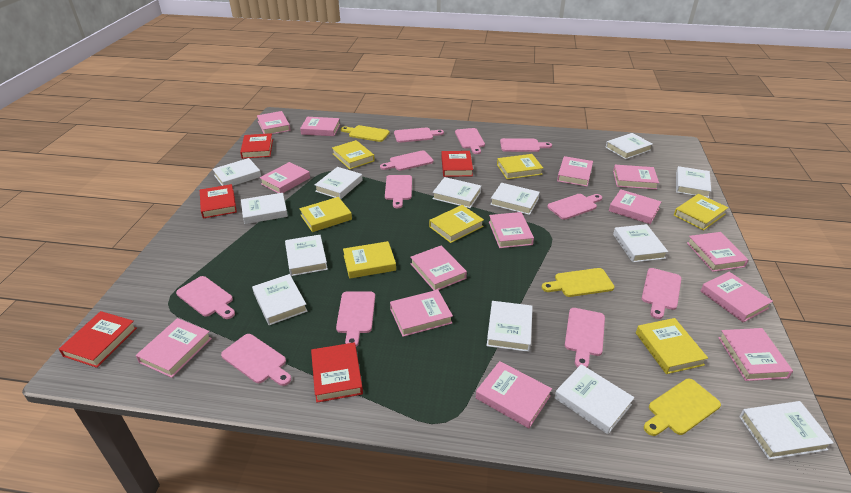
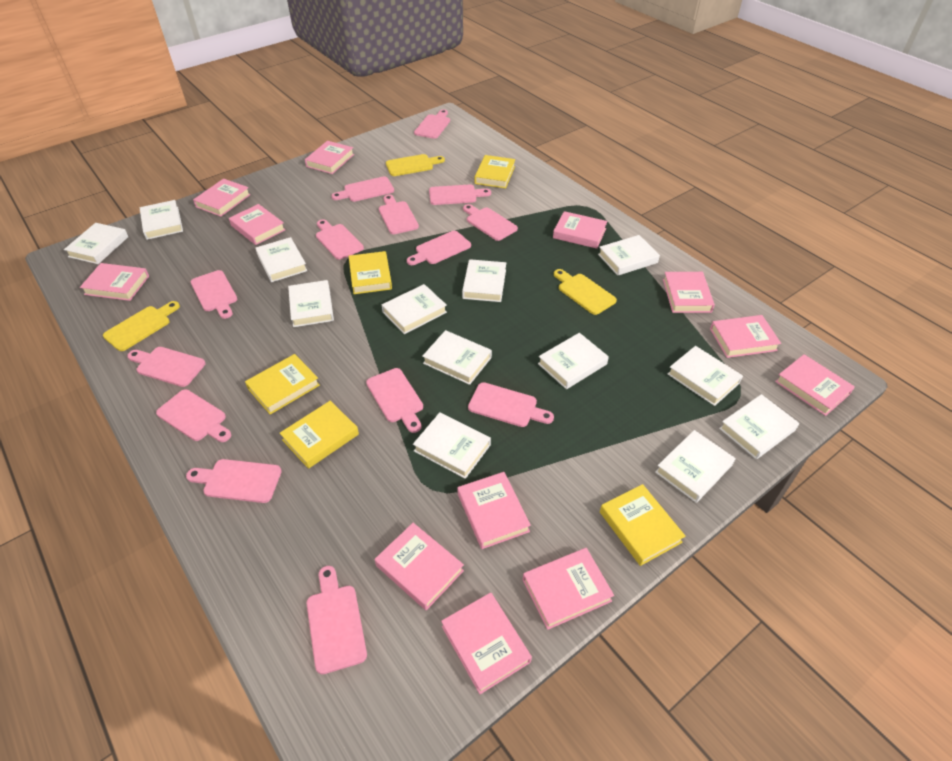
pink book: [136,318,212,378] [257,111,290,134] [260,162,310,193] [300,117,340,136] [390,290,453,337] [410,246,467,291] [476,361,552,428] [489,212,534,248] [557,156,593,187] [609,189,661,224] [613,165,659,190] [687,232,748,272] [701,272,773,322] [718,328,793,381] = 14 -> [80,263,149,301] [193,179,251,217] [229,204,285,245] [305,141,354,174] [375,523,464,610] [441,592,532,694] [457,472,531,549] [523,548,614,630] [553,211,608,249] [663,272,715,313] [710,315,781,358] [775,354,855,416] = 12
pink cutting board: [176,276,235,319] [221,334,291,386] [336,291,375,347] [380,151,433,171] [385,175,412,208] [394,127,444,143] [455,128,485,154] [500,138,552,152] [547,194,602,220] [565,308,605,368] [642,268,682,319] = 11 -> [127,347,206,387] [156,389,231,442] [186,459,282,503] [191,270,237,319] [307,566,367,674] [316,219,364,260] [331,177,394,202] [366,368,423,433] [379,195,419,234] [407,231,471,265] [414,109,450,139] [429,185,491,205] [463,204,518,241] [468,382,554,427] = 14
red book: [59,311,137,368] [200,184,237,219] [240,133,273,159] [311,342,363,403] [441,151,473,177] = 5 -> none = 0
yellow book: [299,197,352,232] [332,140,375,169] [343,241,396,279] [429,205,484,243] [497,154,543,179] [636,318,708,374] [674,194,728,230] = 7 -> [245,354,320,415] [280,401,359,469] [349,251,392,294] [474,155,515,188] [600,484,685,566] = 5

